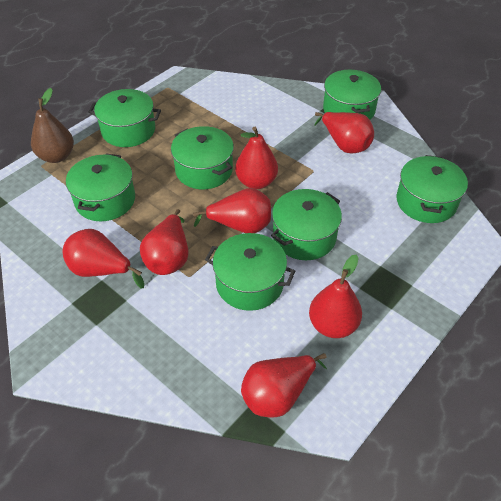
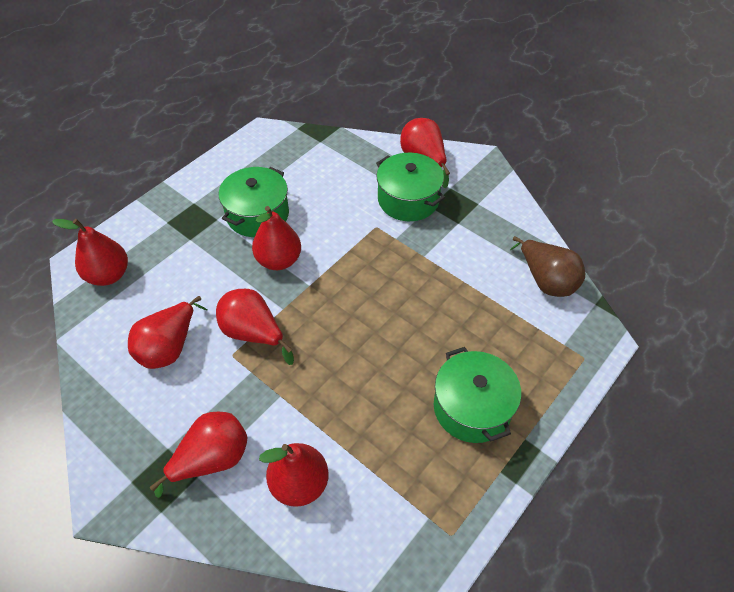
green pot: [66,153,135,221] [88,89,161,147] [171,126,234,189] [205,233,295,311] [271,189,342,260] [323,70,381,120] [396,155,468,223] = 7 -> [219,167,289,237] [376,153,445,221] [434,347,521,443] = 3

